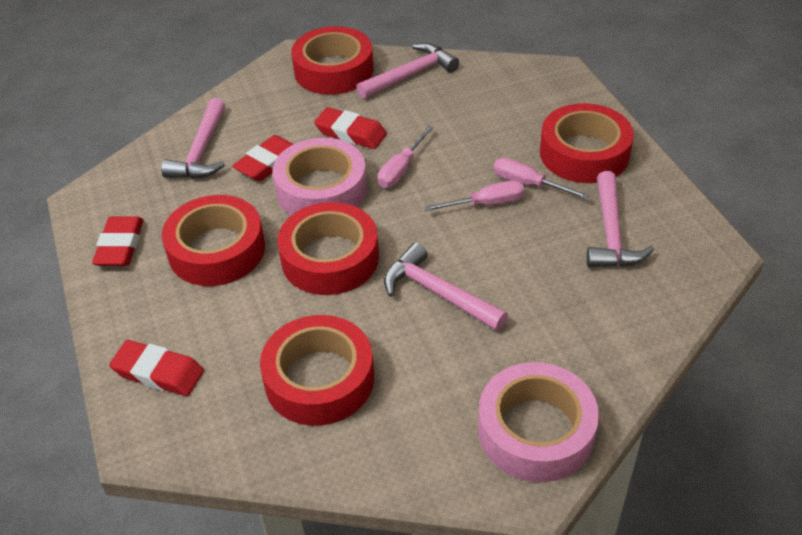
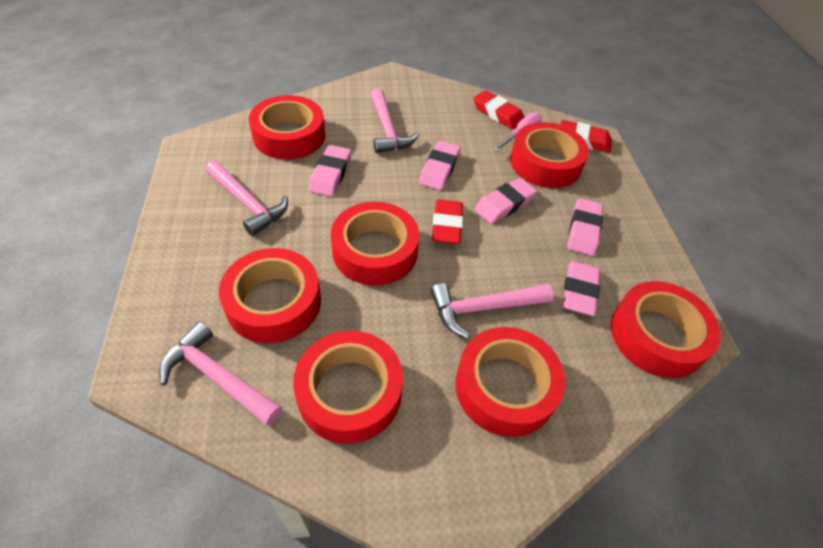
pink eraser: none = 0 -> [309,145,351,197] [419,141,461,190] [475,178,537,224] [563,261,600,316] [568,198,603,256] = 5
pink screwdriver: [377,126,433,188] [424,180,525,212] [494,158,590,199] = 3 -> [493,113,542,152] = 1
pink tape: [272,138,367,215] [478,362,599,482] = 2 -> none = 0
red eraser: [92,216,144,266] [109,340,204,396] [232,135,293,181] [314,107,387,149] = 4 -> [432,199,463,244] [473,90,524,129] [560,120,612,153] = 3
red tape: [162,195,265,286] [260,315,374,426] [278,202,379,295] [291,26,373,95] [540,103,634,183] = 5 -> [219,248,321,343] [249,95,325,159] [293,331,403,444] [331,202,419,286] [455,327,565,437] [510,122,589,188] [611,281,721,378] = 7

